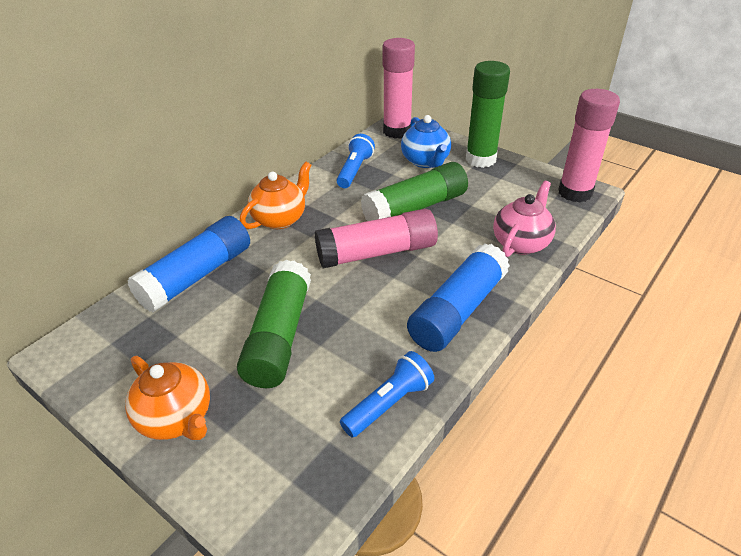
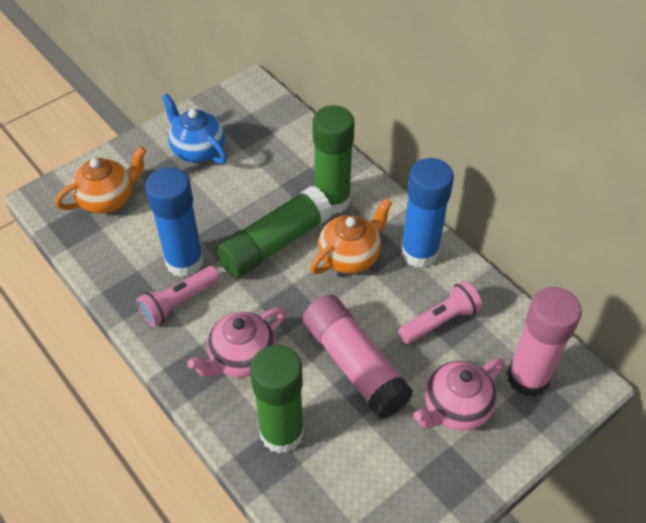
blue flashlight: [336,134,375,188] [340,351,434,438] = 2 -> none = 0
pink flashlight: none = 0 -> [137,266,220,327] [398,281,482,344] = 2
pink glue stick: [315,209,438,268] [382,38,415,139] [558,89,620,203] = 3 -> [303,294,413,419] [507,287,582,397] = 2
pink teapot: [493,181,556,257] = 1 -> [187,307,286,377] [414,358,505,431] = 2

